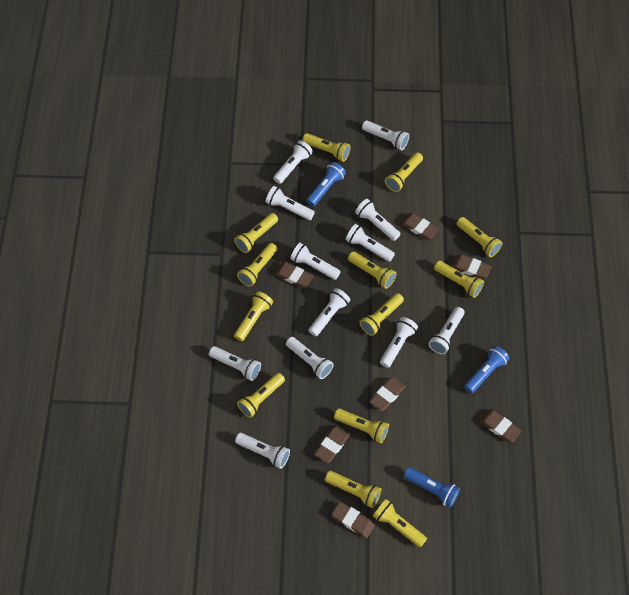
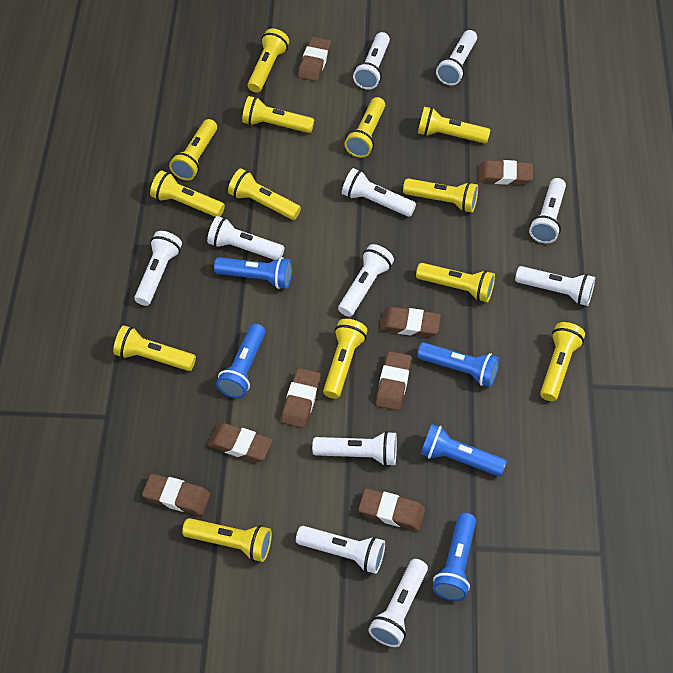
blue flashlight: [307,162,346,206] [404,467,460,508] [464,346,510,393] = 3 -> [214,257,292,289] [216,324,266,398] [417,342,500,387] [421,424,507,476] [433,513,476,601] = 5
brown eraser: [274,262,314,288] [315,426,350,463] [332,501,375,538] [370,377,406,411] [401,213,439,240] [451,255,492,279] [479,409,521,442] = 7 -> [142,474,210,516] [208,423,273,462] [281,368,321,428] [298,37,331,81] [358,488,425,531] [376,351,412,411] [380,307,441,337] [478,160,533,185] = 8
white flashlight: [209,346,261,381] [235,433,290,469] [265,186,315,220] [273,140,313,184] [286,337,334,379] [290,243,341,280] [308,288,350,336] [346,224,395,262] [355,199,400,241] [362,120,409,150] [380,317,418,368] [429,307,465,354] = 12 -> [134,231,182,306] [207,216,285,260] [296,526,385,574] [312,431,397,466] [338,244,394,317] [342,168,416,217] [353,32,390,89] [368,559,428,647] [436,30,477,85] [515,266,595,306] [529,178,566,243] = 11

